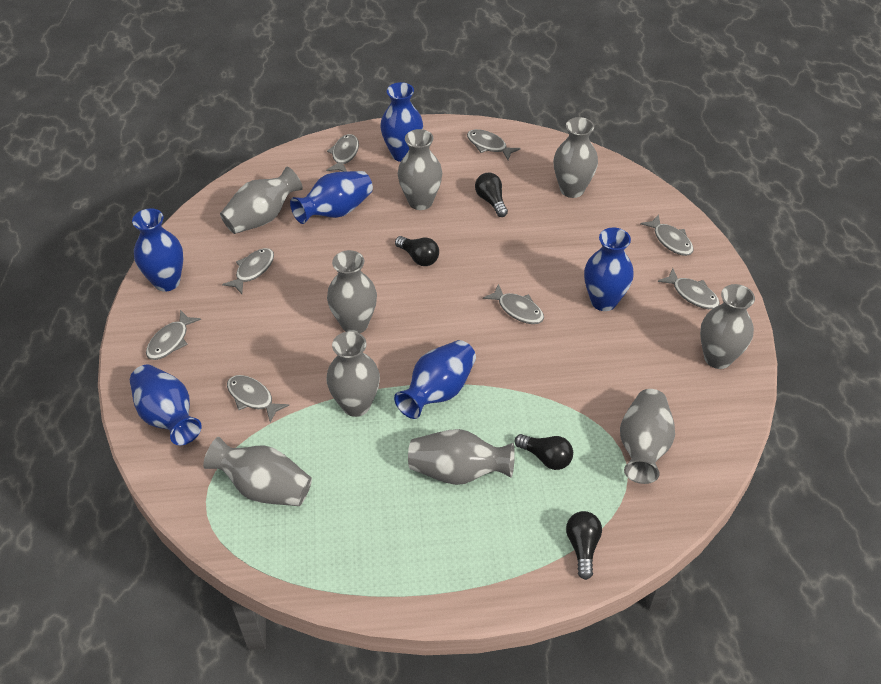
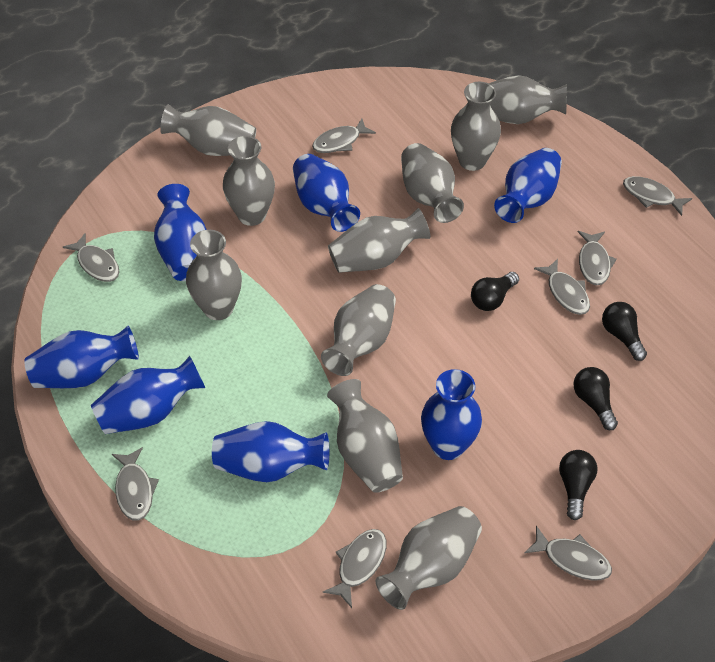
blue vase: [130,365,202,445] [132,208,184,291] [290,171,373,224] [380,82,423,162] [394,340,476,419] [584,228,634,311] = 6 -> [24,326,139,388] [91,356,205,434] [154,184,207,281] [212,421,329,482] [293,154,360,232] [421,369,482,460] [494,148,562,223] = 7
grey vase: [203,437,312,506] [220,167,303,234] [326,331,380,417] [327,250,377,333] [398,129,442,210] [408,429,515,485] [553,117,598,198] [620,389,675,484] [700,284,755,369] = 9 -> [160,104,256,156] [186,230,242,320] [223,136,275,226] [321,284,396,376] [327,379,403,493] [328,208,430,273] [376,506,482,610] [401,143,464,223] [451,82,501,171] [488,75,567,124] = 10

